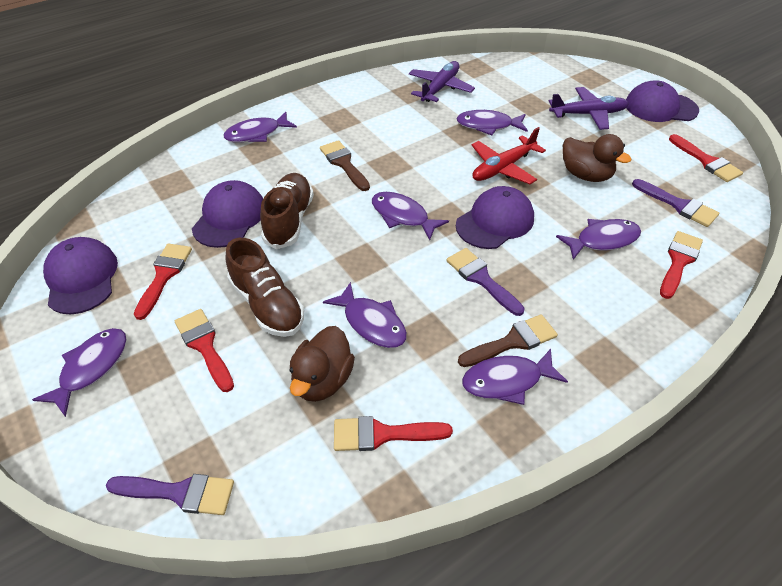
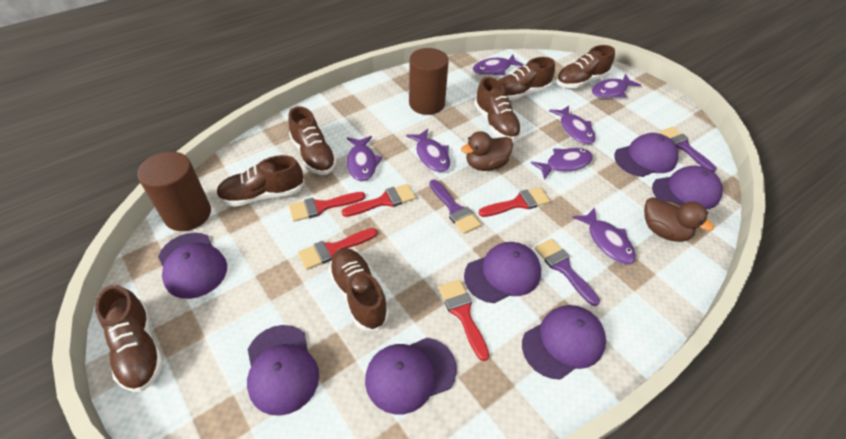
brown brush: [320,140,370,191] [458,314,558,367] = 2 -> none = 0
brown cylinder: none = 0 -> [137,152,211,231] [409,48,449,115] = 2
brown shoe: [225,238,304,337] [260,173,314,249] = 2 -> [95,285,163,392] [216,155,305,207] [288,106,337,175] [329,248,389,331] [474,77,522,141] [498,57,555,101] [556,45,615,88] = 7
purple cap: [43,237,118,314] [192,180,263,248] [456,186,534,249] [626,80,699,122] = 4 -> [158,233,227,299] [247,325,319,416] [365,338,457,414] [464,242,541,303] [522,305,606,380] [614,133,679,177] [652,166,723,209] = 7
purple plane: [409,61,475,102] [549,87,629,130] = 2 -> none = 0
red plane: [472,127,546,184] = 1 -> none = 0

